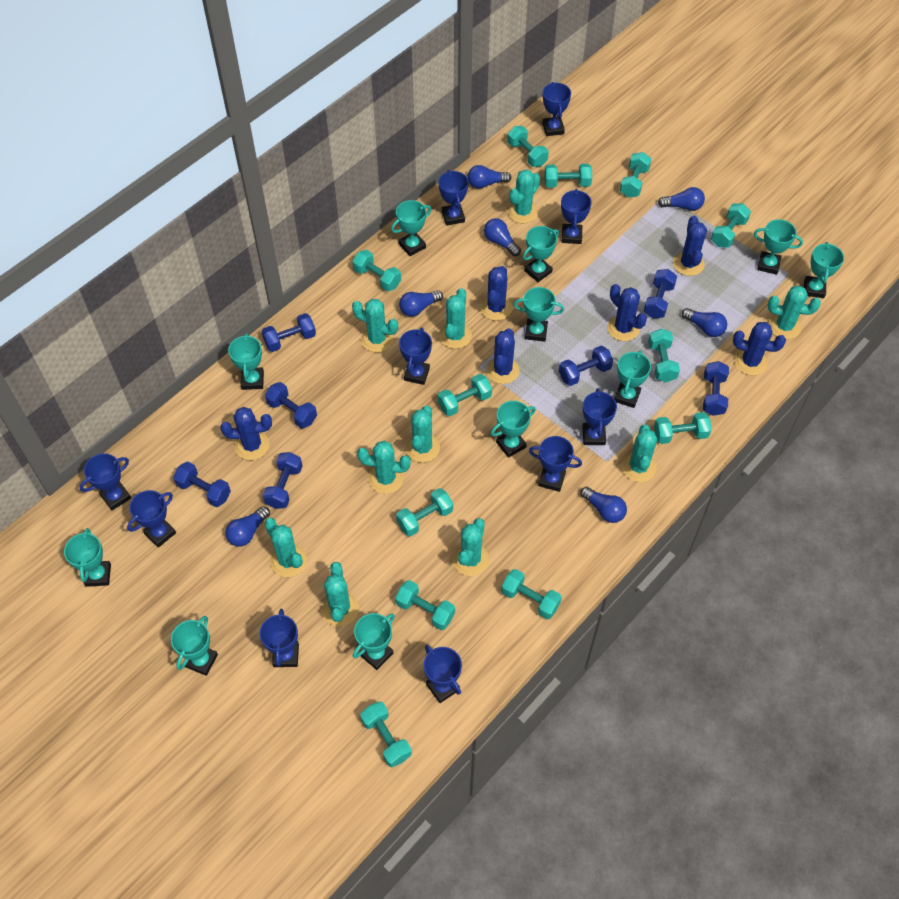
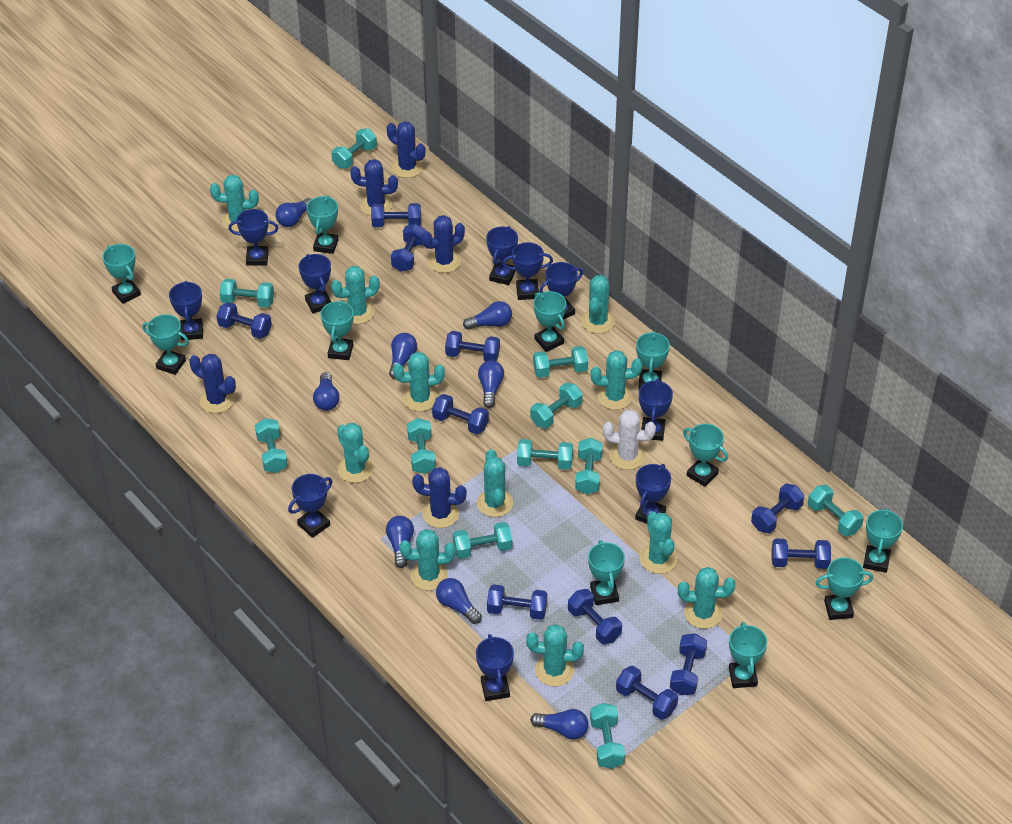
blue cactus: [220,407,272,460] [480,266,512,321] [486,328,520,384] [607,284,647,341] [673,216,707,276] [733,322,786,375] = 6 -> [189,354,236,413] [350,159,398,216] [387,121,425,178] [412,467,467,528] [422,215,465,273] = 5
blue dumbbell: [173,462,231,507] [262,313,316,352] [263,452,303,509] [265,382,317,429] [559,346,613,386] [644,269,677,318] [703,361,729,416] = 7 -> [217,302,272,339] [371,203,421,227] [391,224,426,272] [432,394,489,434] [445,331,500,361] [487,584,547,620] [568,589,622,644] [616,666,678,720] [670,633,707,695] [751,484,804,533] [771,538,831,569] = 11
blue light bulb: [225,506,270,547] [399,290,443,317] [468,165,511,189] [484,218,521,256] [580,487,627,523] [658,187,705,211] [682,308,727,337] = 7 -> [275,198,312,227] [313,372,340,411] [386,516,414,568] [389,333,417,379] [436,578,482,624] [463,301,512,330] [478,360,504,408] [530,709,589,740] = 8
turquoise cactus: [265,518,307,577] [321,562,359,626] [352,299,398,352] [357,441,411,494] [405,405,440,463] [439,288,472,349] [453,518,489,576] [508,169,540,223] [621,425,657,482] [768,286,821,339] = 10 -> [210,175,259,232] [331,266,380,324] [337,423,374,483] [393,352,445,411] [400,529,456,591] [477,449,513,517] [526,624,584,687] [581,275,615,334] [591,350,643,410] [640,511,677,574] [678,567,736,629] = 11
turquoise dumbbell: [353,250,401,291] [360,701,412,767] [395,580,455,630] [396,488,453,536] [438,374,492,416] [501,569,562,619] [507,126,549,167] [544,164,592,188] [620,152,651,198] [648,329,680,382] [654,412,712,444] [711,203,751,248] = 12 -> [219,279,274,308] [255,418,288,473] [331,129,377,168] [407,418,436,474] [453,522,512,559] [517,439,573,470] [530,382,583,429] [533,346,588,378] [575,438,603,494] [590,703,625,769] [808,485,864,536] = 11
white cactus: none = 0 -> [603,410,656,470] = 1

